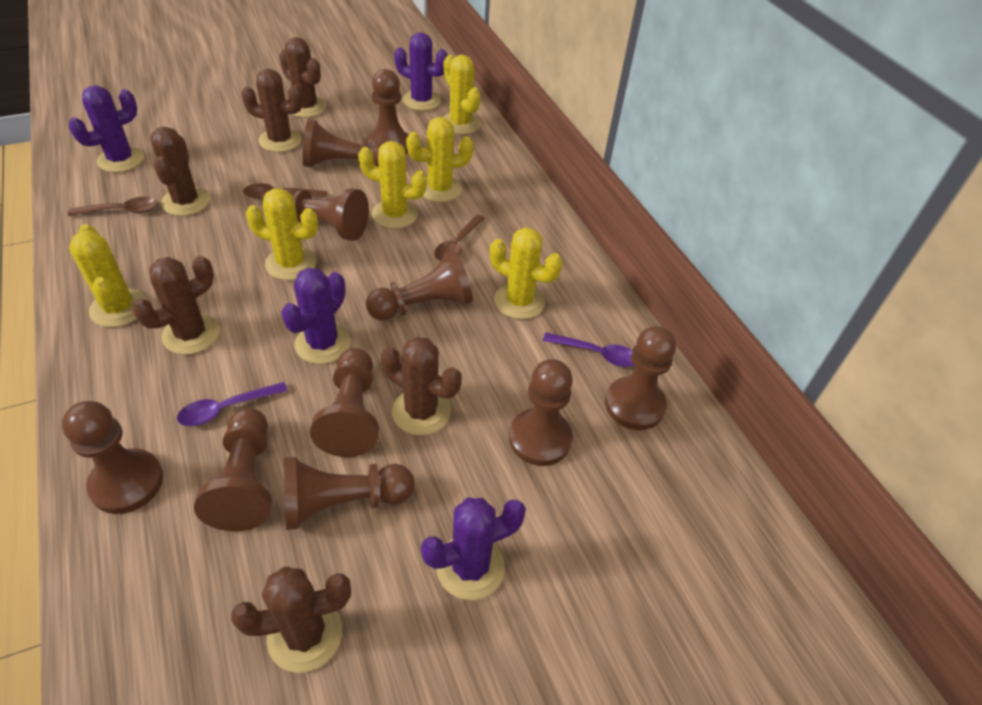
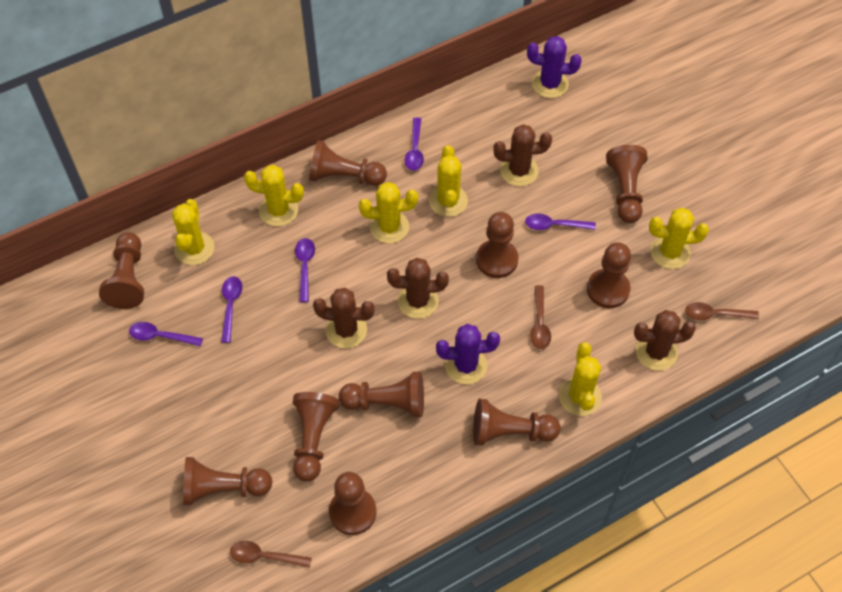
brown cactus: [132,256,220,355] [150,127,210,216] [231,566,351,673] [241,69,303,152] [279,37,326,118] [381,337,461,435] = 6 -> [313,288,375,348] [387,258,449,319] [493,124,552,186] [634,310,696,371] = 4
purple cactus: [68,85,144,172] [281,268,351,364] [394,32,448,111] [421,498,526,600] = 4 -> [436,324,500,384] [527,36,582,98] = 2
purple spoon: [177,382,287,426] [543,332,634,367] = 2 -> [129,322,203,346] [221,276,242,343] [295,238,315,302] [405,117,424,171] [525,213,596,230] = 5

